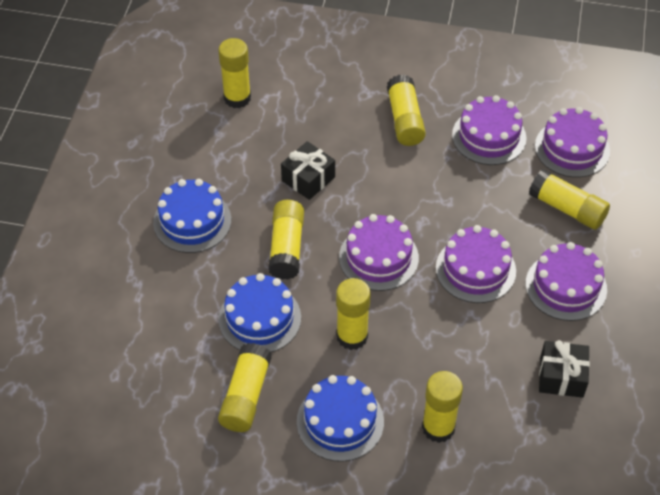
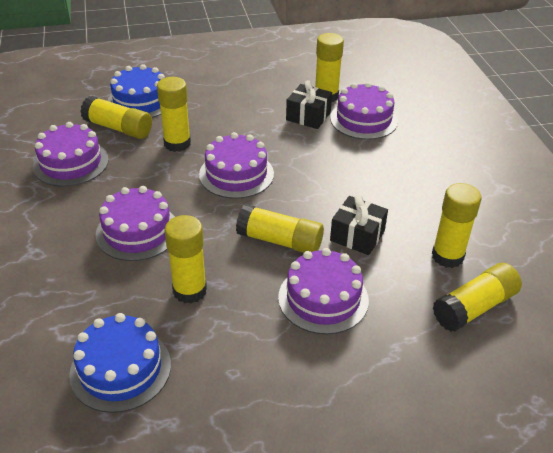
blue cake: [153,179,231,253] [219,273,301,353] [297,375,384,462] = 3 -> [69,313,171,413] [108,64,165,118] = 2

